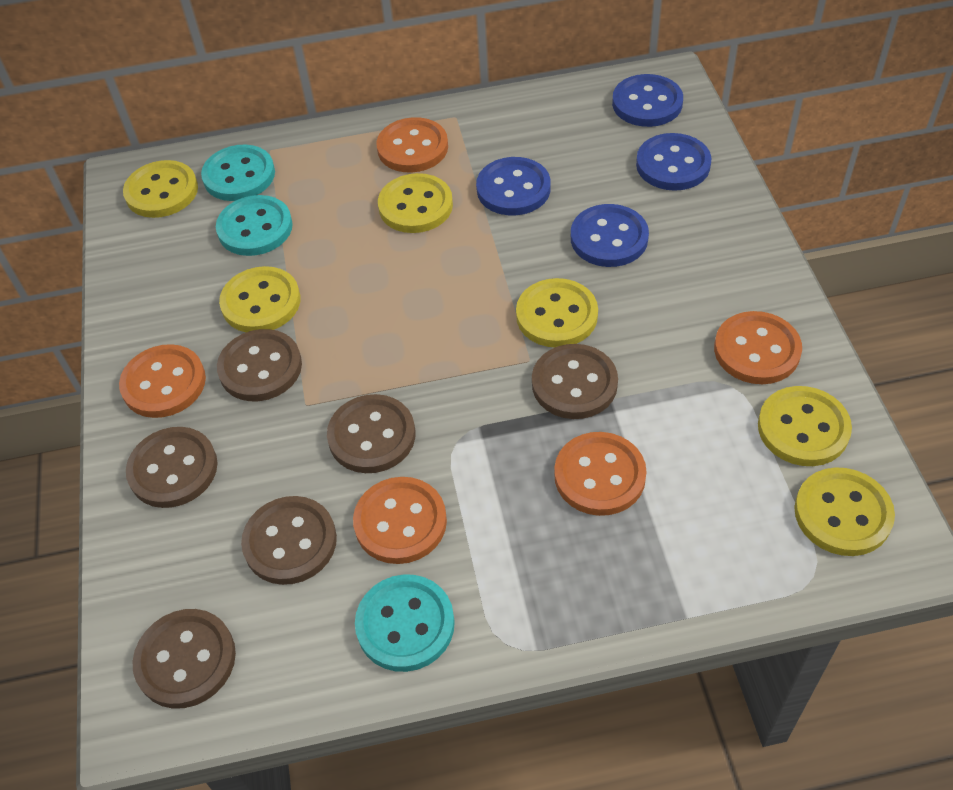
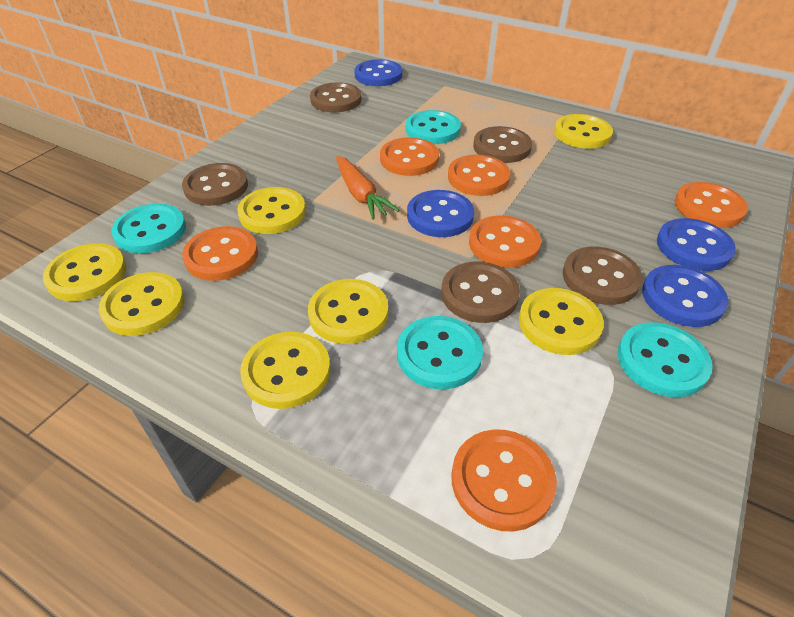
brown button: [126,427,218,508] [132,609,236,709] [217,329,302,401] [241,496,337,585] [327,394,415,473] [532,344,618,419] = 6 -> [182,163,248,206] [310,82,362,112] [441,261,520,323] [473,126,532,163] [563,246,643,305] = 5
orange button: [119,344,206,418] [353,477,447,564] [376,117,448,173] [554,432,647,516] [714,311,802,384] = 5 -> [182,226,258,281] [380,137,439,176] [448,155,510,196] [451,429,557,532] [469,215,541,268] [674,182,748,228] = 6
orange carrot: none = 0 -> [336,156,399,220] = 1
turquoise button: [201,144,275,201] [216,195,293,256] [355,574,455,672] = 3 -> [111,203,186,253] [397,316,483,389] [406,110,461,144] [618,322,712,397] = 4
yellow button: [123,160,198,218] [219,266,300,332] [378,173,453,233] [516,278,598,347] [758,386,852,466] [794,467,895,556] = 6 -> [43,243,126,301] [99,272,185,336] [237,187,306,234] [240,332,330,409] [308,279,388,344] [519,288,604,355] [554,114,613,149] = 7

